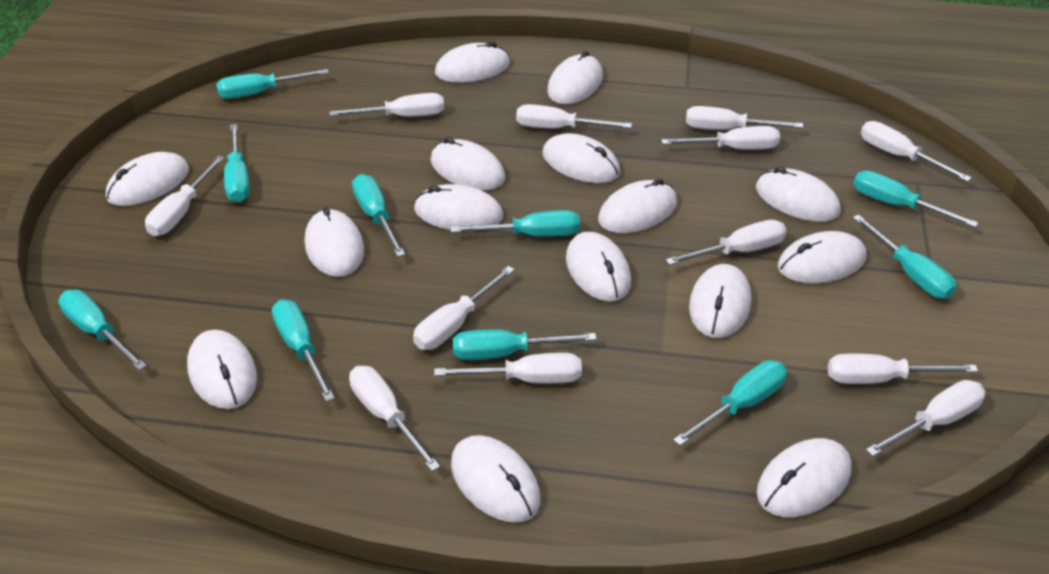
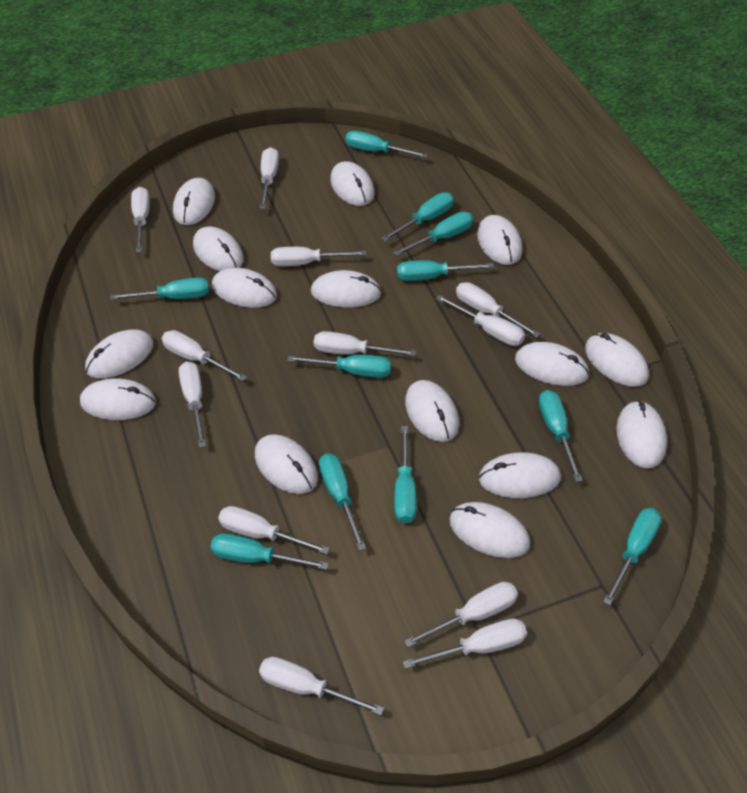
turquoise screwdriver: [58,290,147,371] [216,69,329,99] [224,124,250,202] [272,300,335,402] [352,174,405,257] [450,210,580,237] [453,330,597,360] [673,360,787,446] [853,171,978,228] [853,215,957,299] = 10 -> [110,277,209,300] [210,533,329,570] [287,355,391,378] [319,454,366,551] [345,131,428,158] [381,192,454,241] [393,212,473,256] [394,426,417,524] [397,260,494,281] [539,390,583,482] [603,508,661,606] = 11

